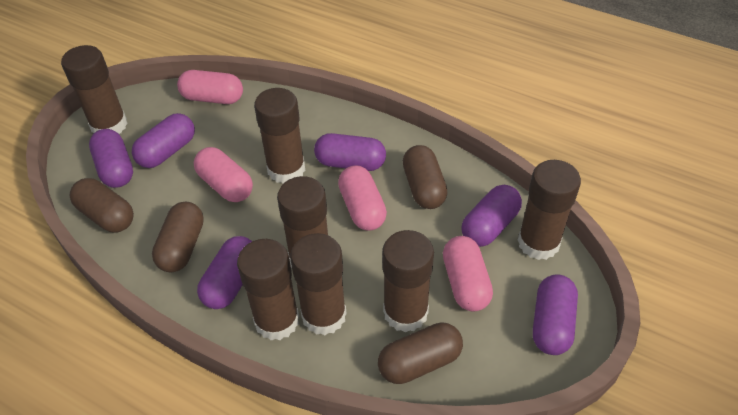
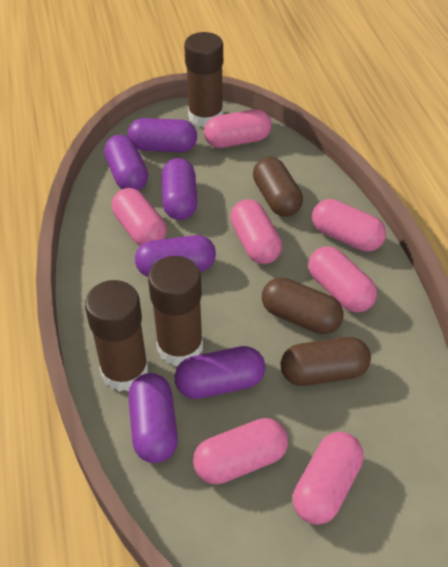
brown capsule: [70,178,134,232] [152,202,204,272] [378,322,463,384] [403,145,448,209] = 4 -> [253,157,303,217] [262,278,344,334] [281,337,371,386] = 3
brown glue stick: [61,45,128,134] [237,239,299,340] [254,88,305,184] [277,176,328,268] [290,233,347,335] [382,230,434,333] [518,160,581,260] = 7 -> [85,280,148,392] [148,256,203,366] [184,32,223,128] = 3
pink capsule: [177,70,243,104] [194,147,253,202] [338,166,387,231] [443,236,493,312] = 4 -> [112,188,167,246] [193,418,288,484] [204,109,272,148] [230,199,282,264] [293,432,364,525] [308,246,377,313] [312,199,386,252] = 7

